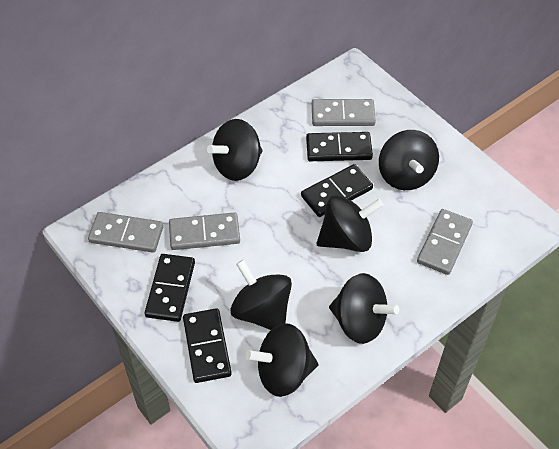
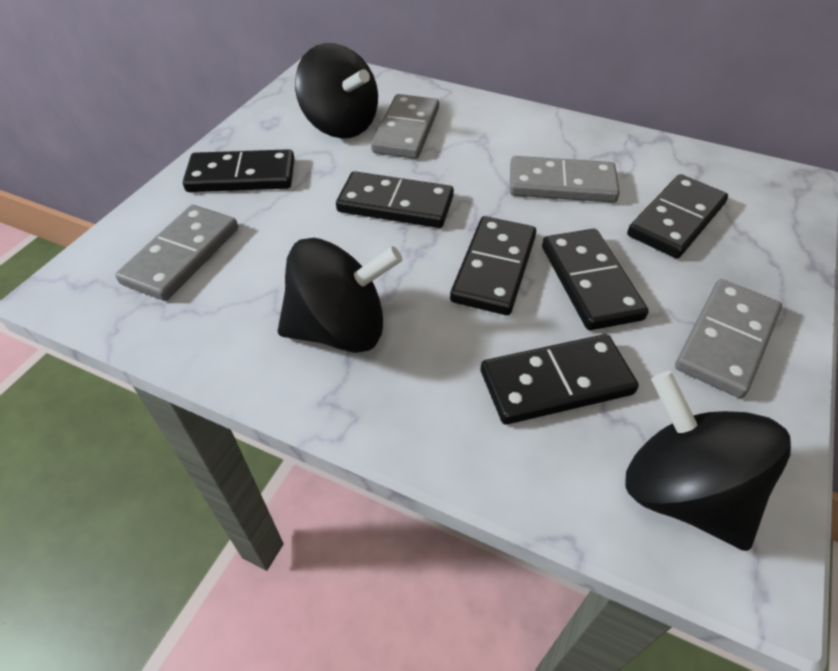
black domino: [145,254,195,322] [183,308,232,383] [301,164,373,217] [306,132,373,161] = 4 -> [183,149,295,192] [336,171,454,228] [450,216,536,315] [481,334,639,424] [542,229,649,330] [627,174,728,258] = 6
black spinning top: [207,119,263,181] [230,259,292,330] [245,323,318,397] [317,195,384,252] [329,273,399,344] [379,130,439,190] = 6 -> [278,238,402,353] [295,43,378,138] [625,371,791,551] = 3

